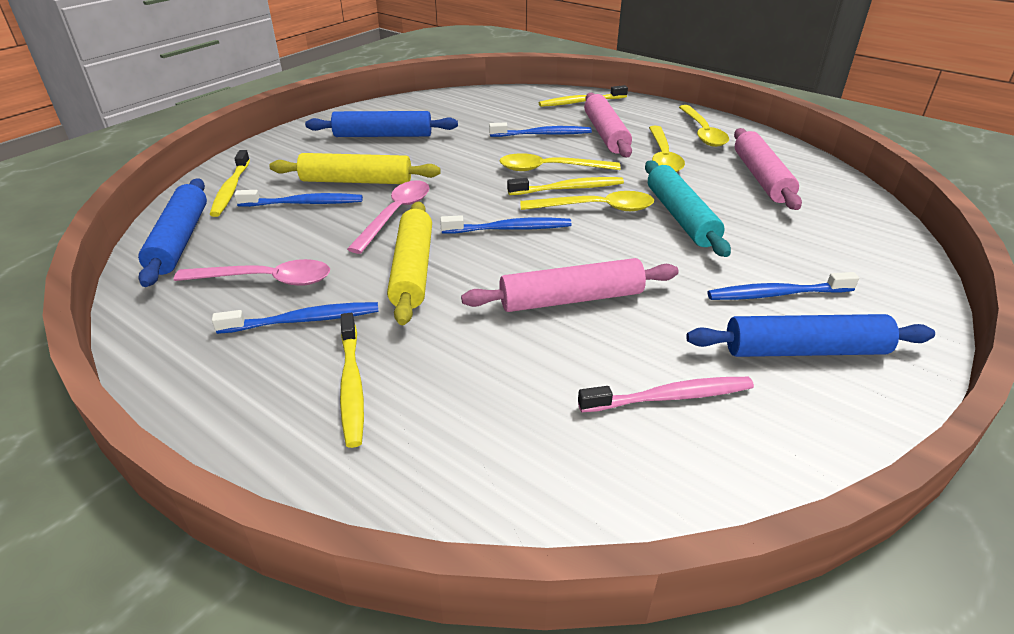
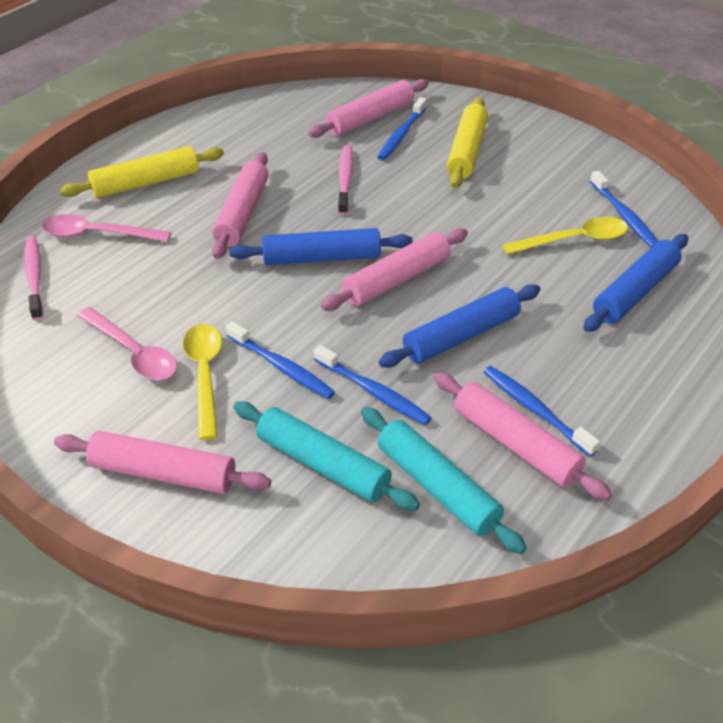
pink rolling pin: [461,258,679,312] [584,93,632,158] [734,128,802,210] = 3 -> [54,431,271,494] [212,152,269,259] [308,79,428,138] [321,228,468,311] [434,372,612,501] = 5
pink toothbrush: [578,377,754,413] = 1 -> [24,236,43,320] [338,145,353,215] = 2
turquoise rolling pin: [645,160,731,257] = 1 -> [234,401,420,511] [361,407,527,554] = 2
yellow spoon: [499,153,621,171] [520,191,654,211] [649,126,685,172] [679,105,729,147] = 4 -> [183,324,222,440] [502,217,628,255] = 2
yellow toothbrush: [209,150,250,217] [340,313,364,448] [507,177,624,195] [539,85,628,107] = 4 -> none = 0

